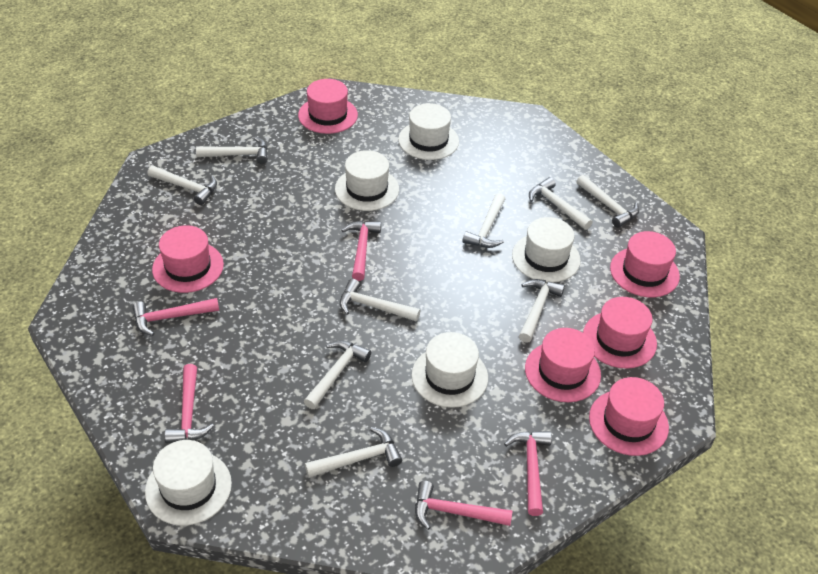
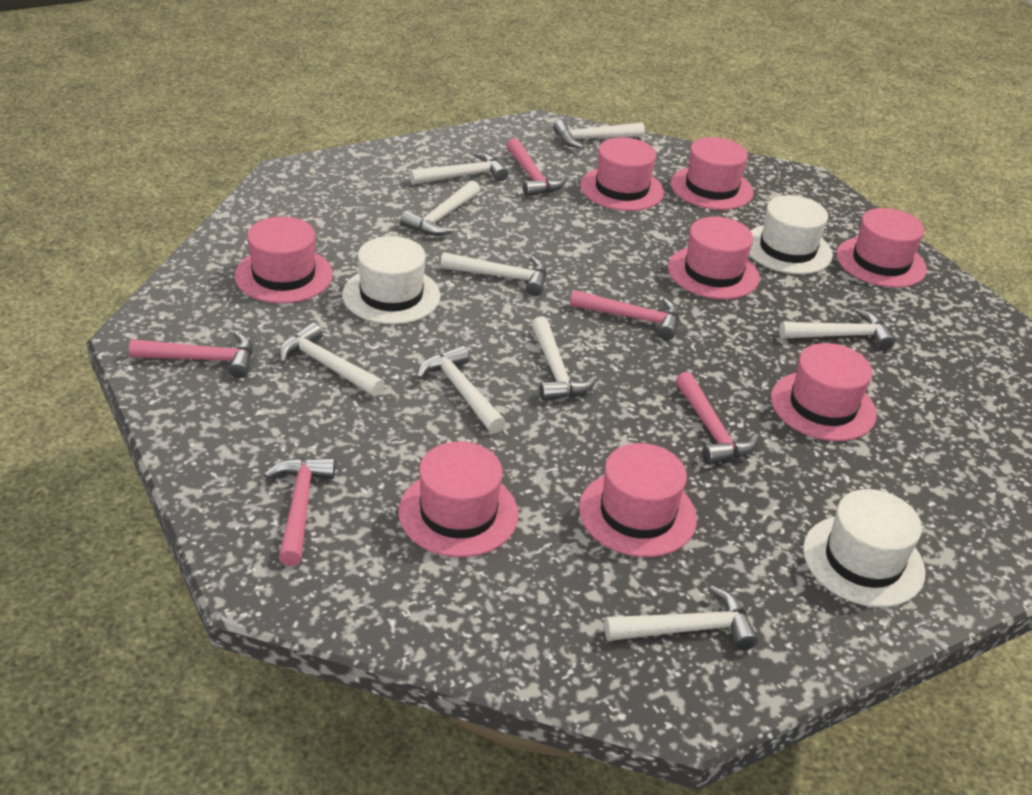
pink hat: [152,225,224,293] [298,79,358,134] [525,328,601,402] [583,297,657,369] [589,377,669,456] [610,231,680,297] = 6 -> [235,217,333,303] [398,442,519,557] [579,443,697,557] [580,137,664,211] [668,217,760,299] [671,137,754,210] [771,343,877,441] [837,208,927,288] = 8
white hat: [145,440,232,526] [335,150,399,211] [398,103,459,160] [412,332,488,408] [512,217,581,282] = 5 -> [342,236,440,324] [749,195,833,274] [803,489,925,607] = 3

